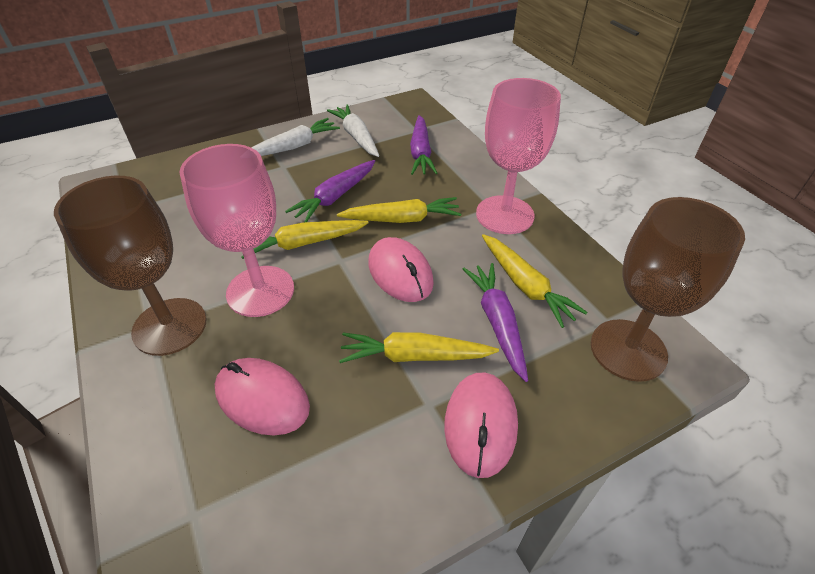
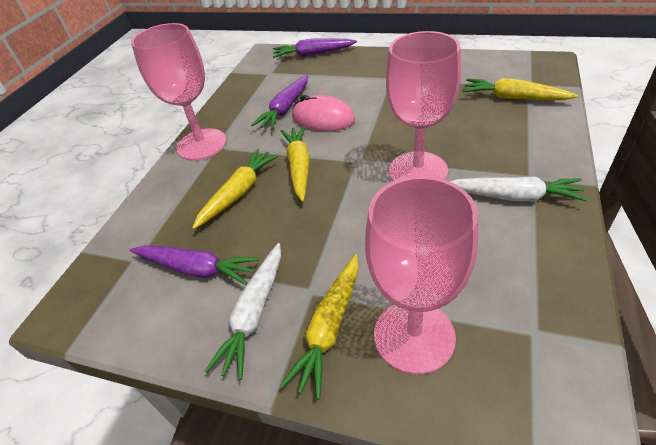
brown goblet: [54,176,207,356] [591,197,745,382] = 2 -> none = 0
pink goblet: [179,144,294,317] [476,78,561,234] = 2 -> [131,23,227,161] [365,176,478,375] [386,31,461,181] = 3
pink mouse: [215,358,310,435] [368,237,434,302] [444,372,518,478] = 3 -> [292,95,355,131] = 1

